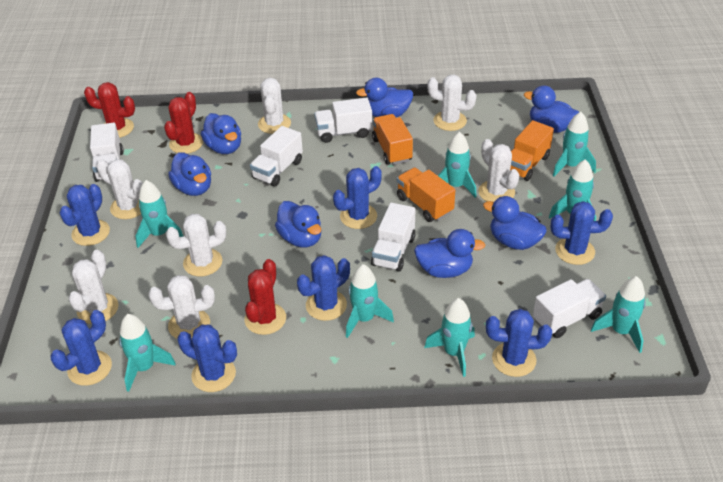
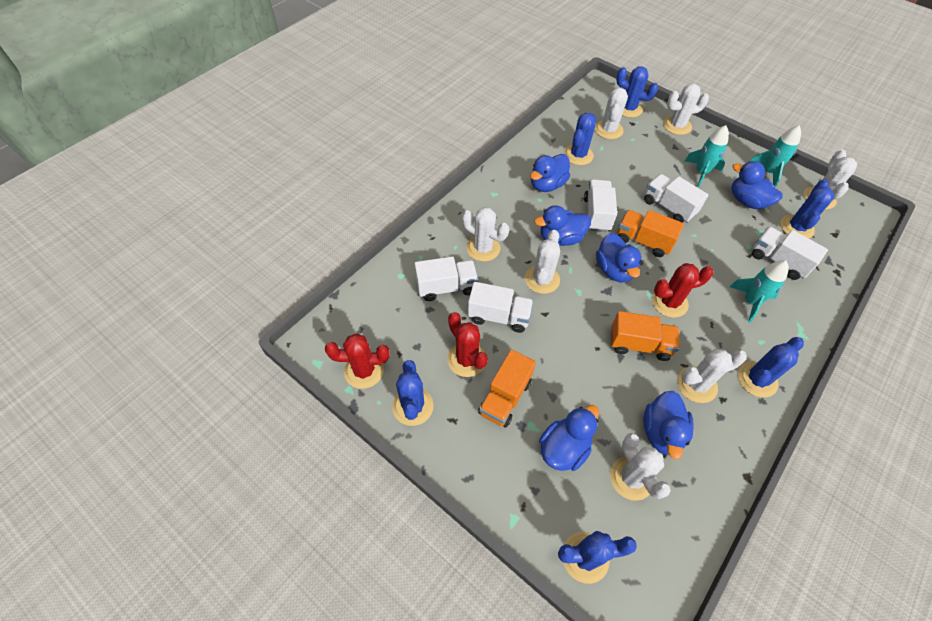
blue cactus: [51,310,112,386] [59,184,110,246] [177,325,237,392] [297,255,350,321] [333,166,382,229] [486,309,552,377] [551,201,613,265] = 7 -> [392,360,434,426] [558,531,637,584] [564,113,597,165] [616,66,658,118] [738,337,804,397] [781,179,834,238] = 6
blue duck: [168,152,211,196] [201,113,241,154] [275,201,321,248] [356,78,413,117] [414,229,485,278] [483,196,547,250] [524,85,579,133] = 7 -> [530,154,570,192] [534,205,591,246] [539,405,599,471] [596,233,642,282] [644,391,694,459] [731,161,783,209] = 6
turquoise rocket: [119,314,176,392] [136,180,183,248] [346,264,394,338] [424,298,475,377] [438,132,477,198] [549,160,596,221] [553,112,596,176] [591,276,646,353] = 8 -> [685,125,729,187] [729,260,789,323] [750,125,801,187] = 3

